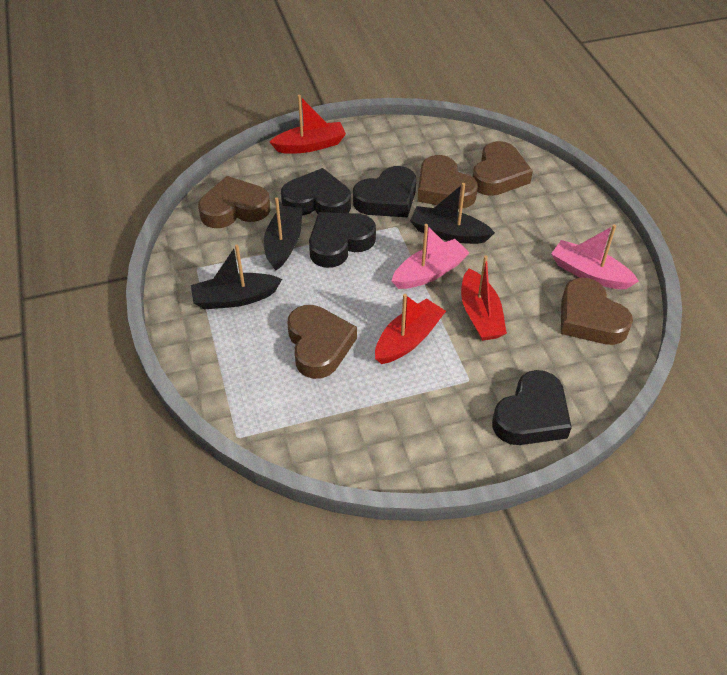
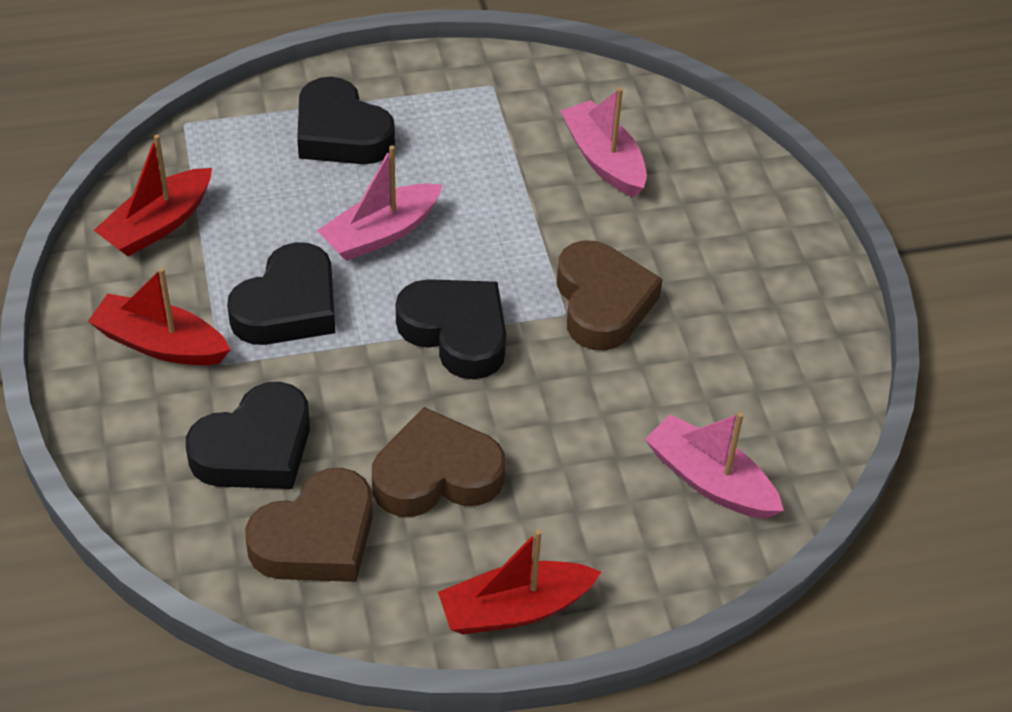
black boat: [191,245,282,309] [264,197,303,271] [410,183,495,244] = 3 -> none = 0
brown heart: [198,176,270,228] [288,305,357,379] [417,155,478,209] [473,141,533,196] [561,278,633,345] = 5 -> [245,468,373,582] [372,407,505,517] [557,240,663,350] = 3
pink boat: [392,224,470,289] [551,225,639,289] = 2 -> [317,145,442,261] [560,87,647,198] [645,412,784,519] = 3

